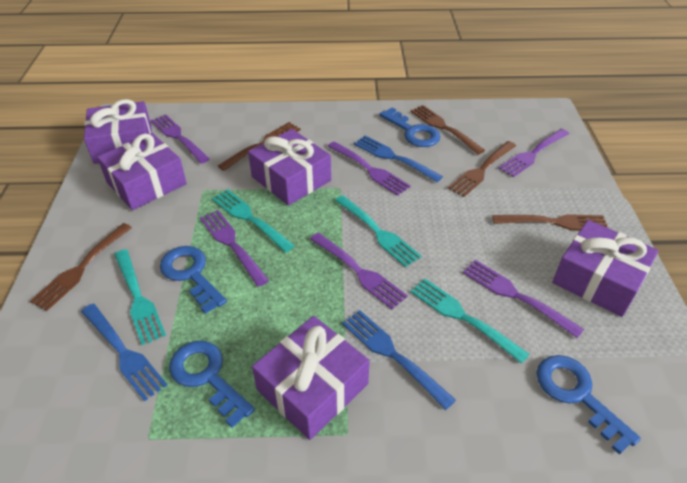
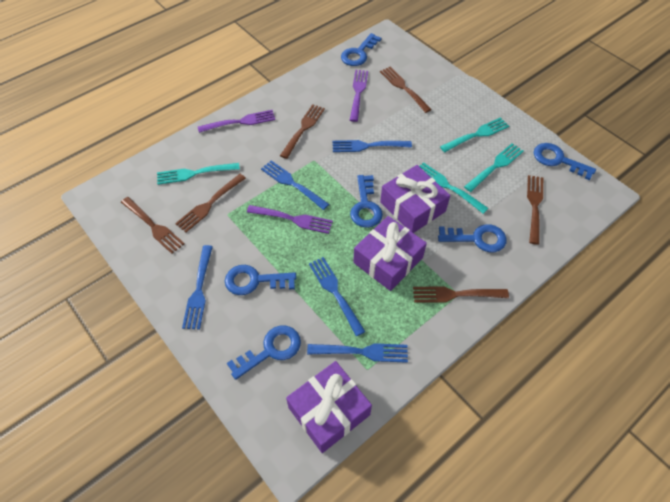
blue fork: [81,304,167,402] [342,310,456,410] [354,136,443,182] = 3 -> [182,245,213,329] [261,160,329,210] [307,343,408,363] [309,257,366,336] [332,140,412,152] = 5
blue key: [160,246,227,314] [169,341,255,428] [379,107,441,147] [537,355,641,455] = 4 -> [225,265,296,295] [227,325,301,380] [341,33,382,66] [350,175,383,228] [438,224,507,252] [534,143,596,180] = 6
brown fork: [30,223,132,311] [218,122,301,171] [410,105,485,155] [448,141,516,197] [492,214,608,230] = 5 -> [121,197,184,254] [175,174,246,232] [280,104,325,159] [380,67,432,113] [413,286,509,303] [527,175,543,245] = 6
purple fork: [151,114,210,164] [200,210,269,287] [310,233,408,309] [328,141,411,196] [463,260,584,338] [498,129,569,177] = 6 -> [198,110,275,133] [247,205,333,234] [350,70,368,122] = 3
purple gift: [84,99,152,164] [97,133,187,210] [248,129,331,206] [252,316,370,440] [552,220,659,317] = 5 -> [286,361,372,453] [353,216,427,291] [380,165,450,233] = 3

